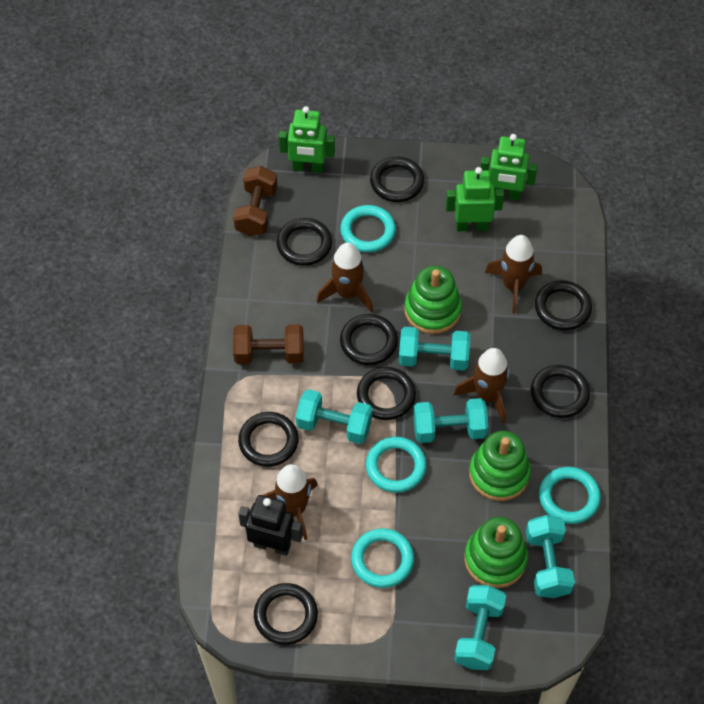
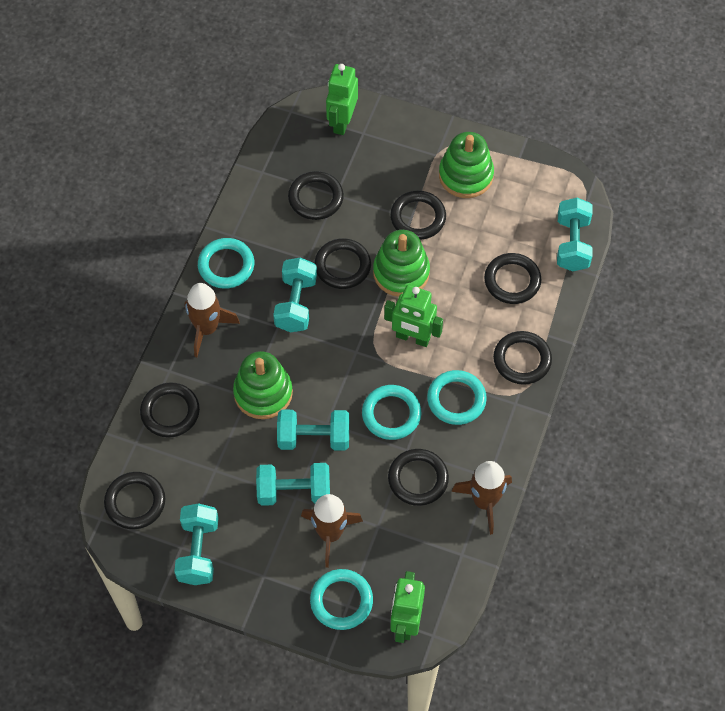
black robot: [238,495,303,556] = 1 -> none = 0
brown dumbbell: [233,166,277,236] [233,324,304,364] = 2 -> none = 0
brown rocket: [263,464,318,540] [317,243,373,312] [454,348,509,423] [485,235,542,313] = 4 -> [185,283,240,357] [301,494,363,568] [451,461,512,535] = 3

